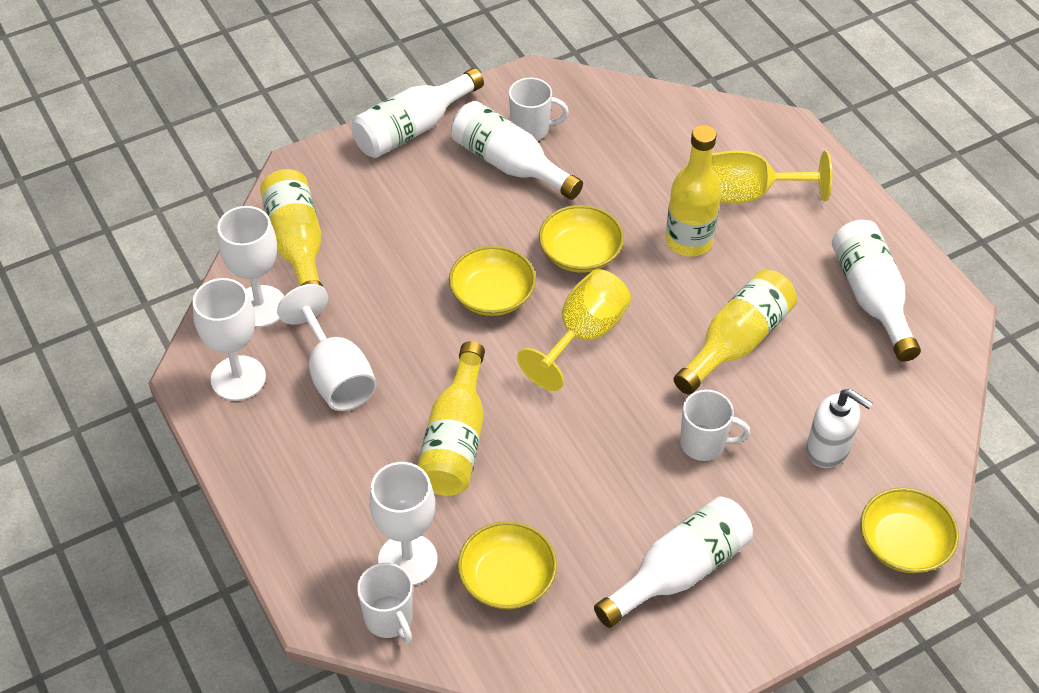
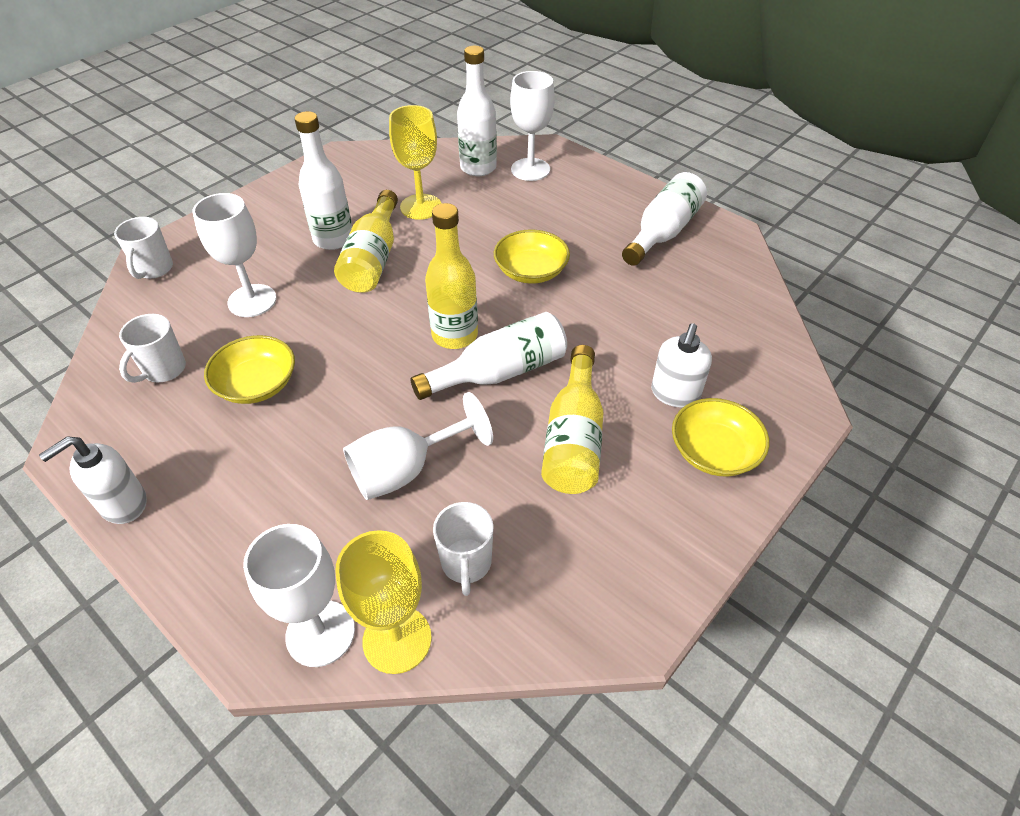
white soap dispenser: [806,389,873,468] = 1 -> [39,436,147,524] [651,323,712,408] = 2
yellow bottle: [260,169,323,287] [418,341,485,496] [666,125,721,257] [673,270,797,394] = 4 -> [334,190,398,293] [425,203,478,349] [541,345,603,494] = 3
yellow bowl: [449,246,536,316] [458,521,557,609] [539,205,624,273] [860,488,959,573] = 4 -> [204,335,295,404] [494,229,570,284] [672,398,769,477] = 3

